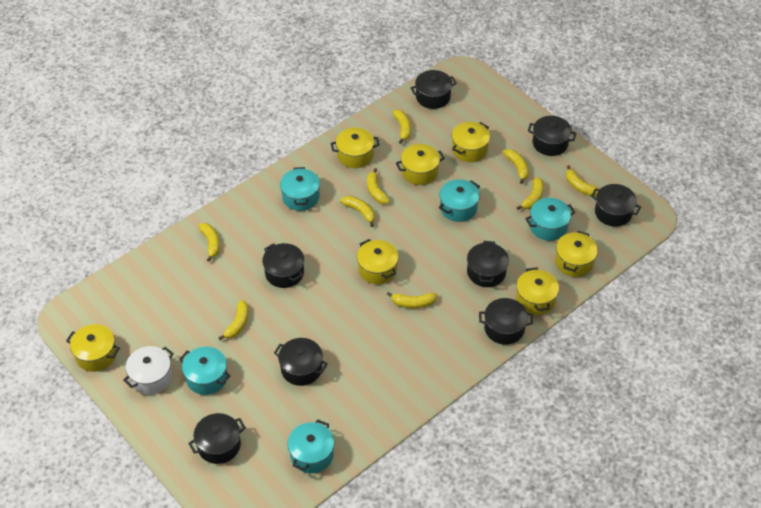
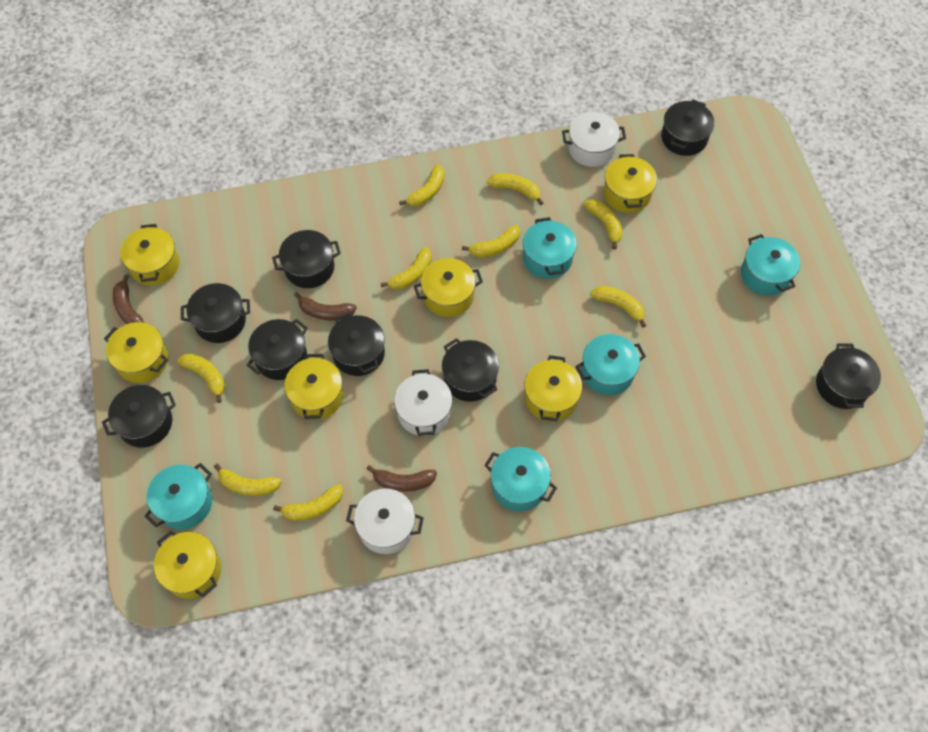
brown banana: none = 0 -> [113,274,144,324] [294,292,357,320] [367,465,437,492] = 3
white pot: [123,346,174,394] = 1 -> [346,488,424,554] [394,369,452,436] [562,112,626,167] = 3

